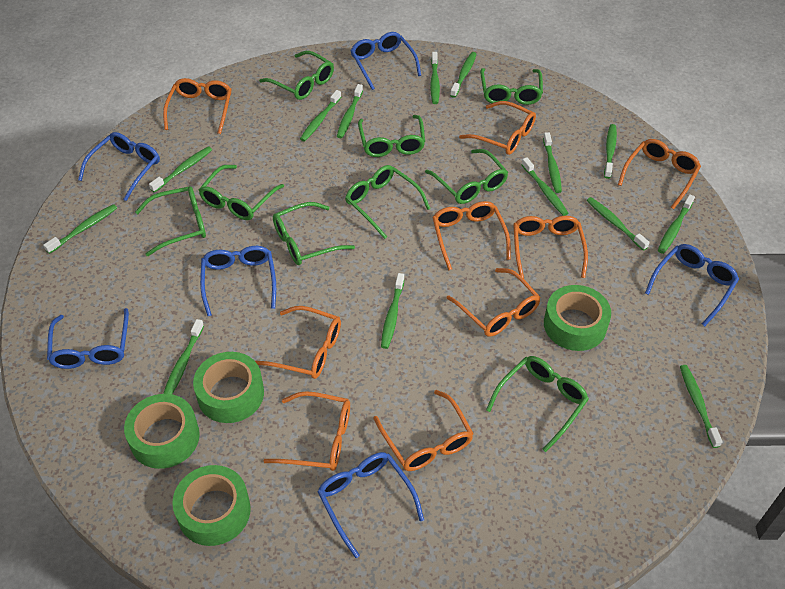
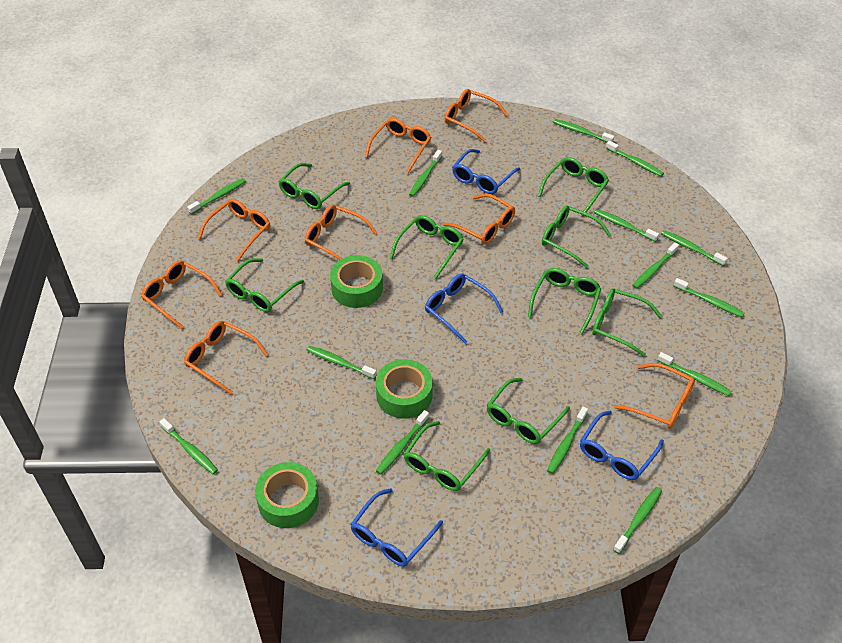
blue glasses: [47,308,129,369] [78,132,160,201] [200,246,276,316] [317,452,424,558] [350,32,421,90] [645,244,739,326] = 6 -> [350,488,443,567] [425,273,503,344] [452,149,520,194] [580,411,664,480] = 4
green tape: [124,394,200,469] [172,465,251,546] [193,352,264,423] [544,285,611,351] = 4 -> [255,462,319,528] [330,255,383,308] [376,359,433,419] = 3
orange glasses: [163,78,232,134] [255,306,341,379] [264,391,350,471] [373,390,474,471] [432,201,511,271] [447,268,541,337] [459,101,536,155] [513,216,588,278] [618,139,701,209] = 9 -> [141,261,222,329] [184,321,268,394] [197,199,270,261] [305,205,377,260] [365,118,431,173] [443,193,515,245] [445,89,508,142] [614,363,695,429] = 8

